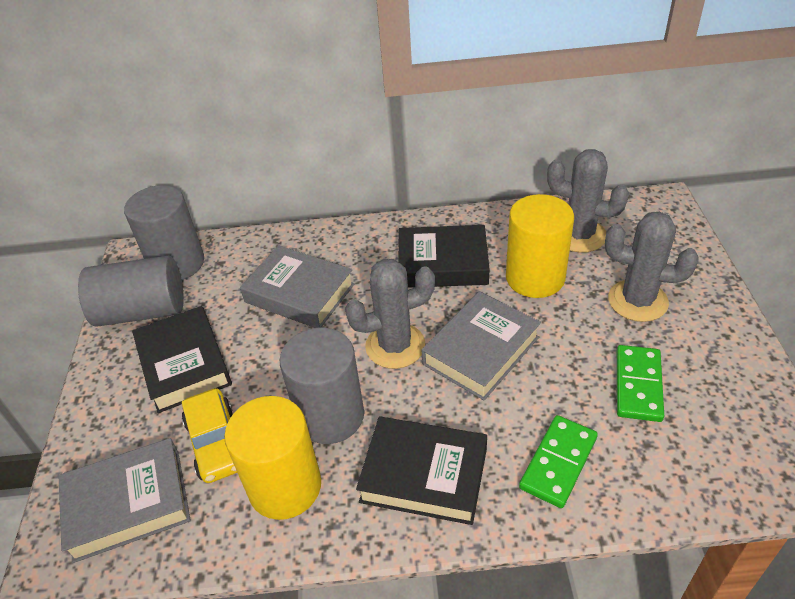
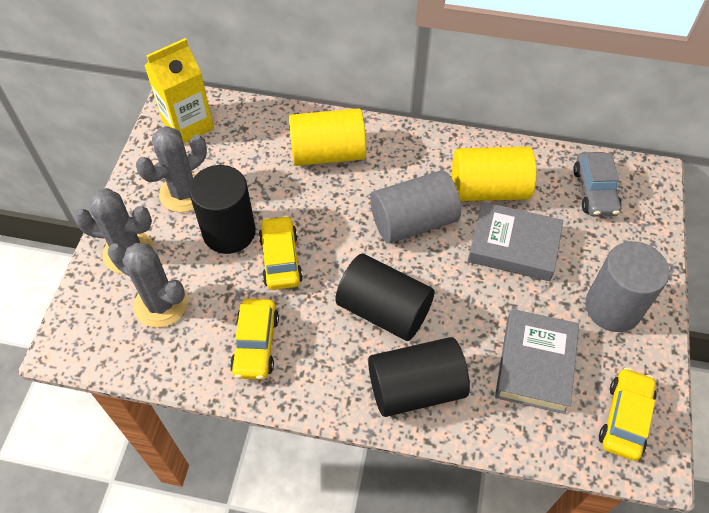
black book: [132,306,232,413] [356,417,487,525] [398,225,490,288] = 3 -> none = 0
black cylinder: none = 0 -> [189,165,256,254] [335,254,435,341] [368,337,470,417] = 3
green domino: [519,415,598,508] [617,345,664,422] = 2 -> none = 0
grey book: [58,438,191,563] [240,245,354,328] [422,291,541,400] = 3 -> [468,202,563,281] [495,309,579,414] = 2
grey car: none = 0 -> [573,152,621,217] = 1
grey cylinder: [78,256,184,327] [124,185,204,280] [279,328,364,444] = 3 -> [370,170,461,243] [585,242,669,332] = 2
yellow car: [182,388,237,483] = 1 -> [230,299,279,380] [259,216,303,290] [599,368,657,461] = 3
yellow carton: none = 0 -> [144,38,214,143] = 1

